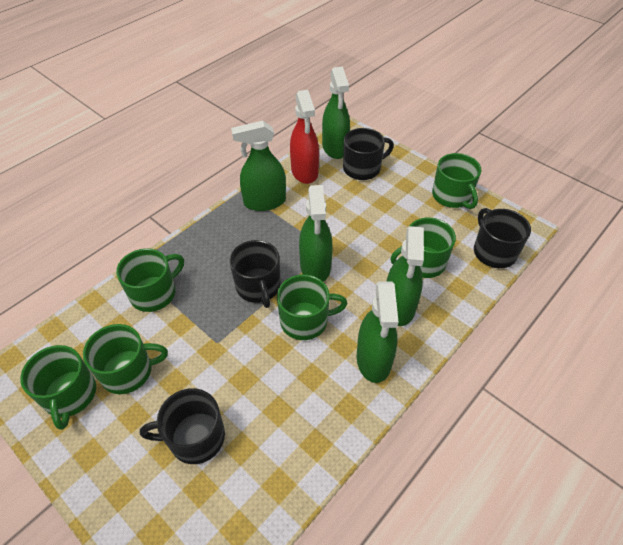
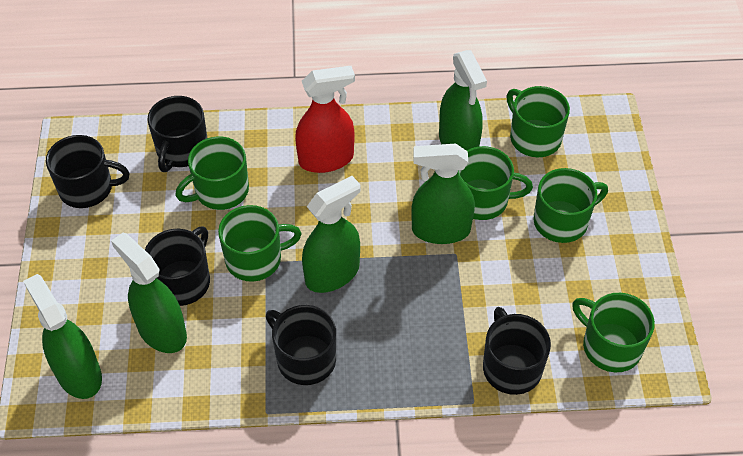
black mug: [140,388,225,464] [229,240,281,308] [343,128,394,180] [474,208,531,268] = 4 -> [46,135,130,208] [145,226,210,306] [147,96,207,172] [266,305,336,385] [483,307,551,395] = 5

